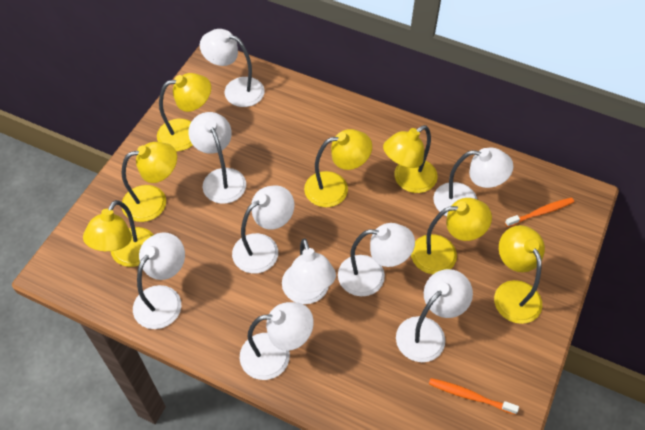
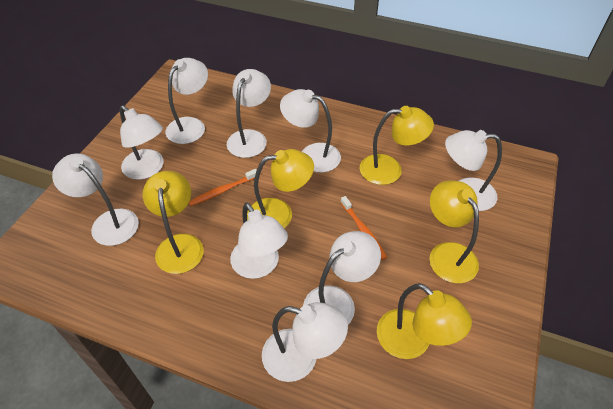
yellow lamp: [83,200,154,267] [122,142,177,222] [157,73,211,152] [304,129,372,207] [383,125,438,193] [411,198,492,274] [494,225,545,324] = 7 -> [143,171,204,274] [247,149,314,229] [360,106,434,185] [377,283,472,359] [429,180,479,283] = 5

